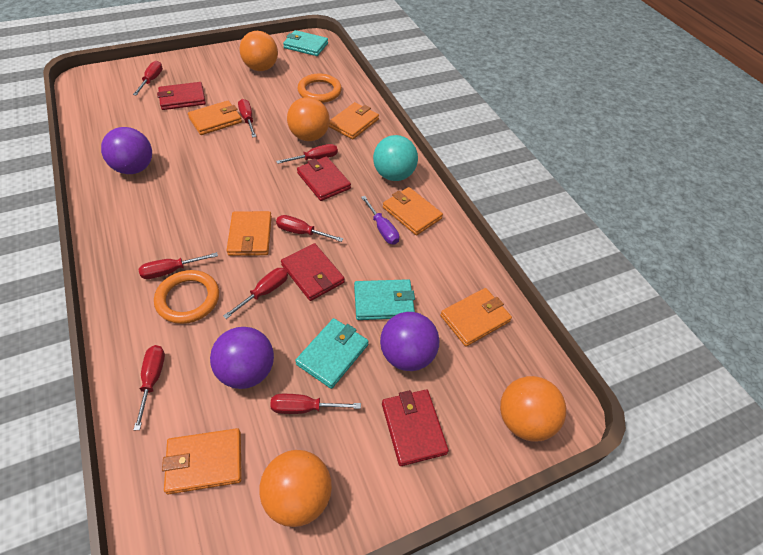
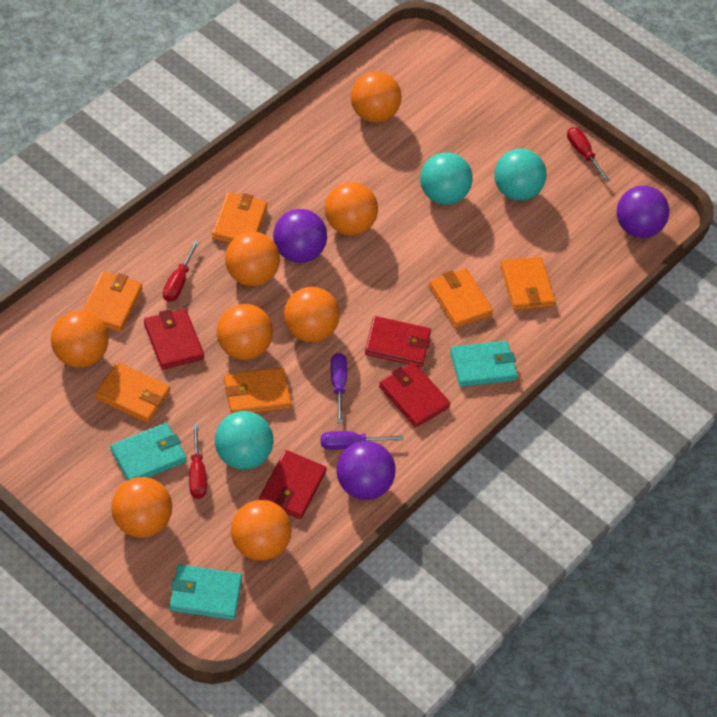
orange ball: [240,31,278,71] [260,450,332,527] [287,97,330,141] [500,376,566,442] = 4 -> [51,311,108,368] [111,477,172,538] [217,304,273,360] [225,231,280,286] [231,500,292,561] [284,287,340,342] [325,182,378,236] [351,71,402,123] = 8
orange ring: [154,270,219,324] [298,74,342,103] = 2 -> none = 0
purple screwdriver: [361,196,399,245] = 1 -> [321,431,403,450] [331,353,347,424] = 2
red screwdriver: [133,61,163,95] [134,345,165,430] [138,252,218,279] [223,268,288,319] [238,99,256,138] [270,394,361,414] [276,144,338,164] [276,215,343,242] = 8 -> [163,241,199,302] [189,424,207,499] [567,127,610,182] = 3
turquoise ball: [373,135,418,181] = 1 -> [215,411,273,470] [420,152,473,205] [494,149,546,201] = 3

